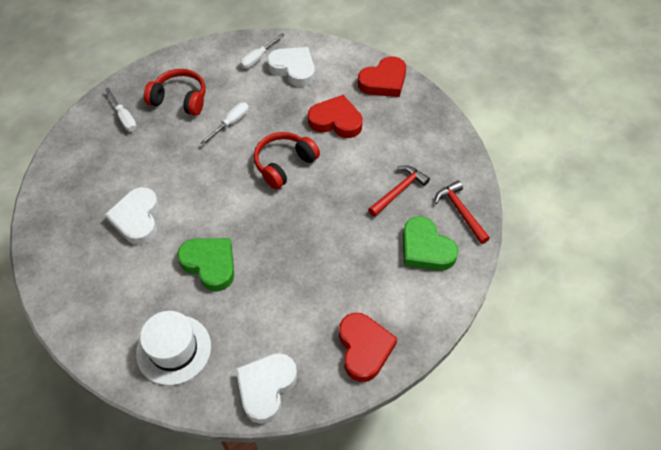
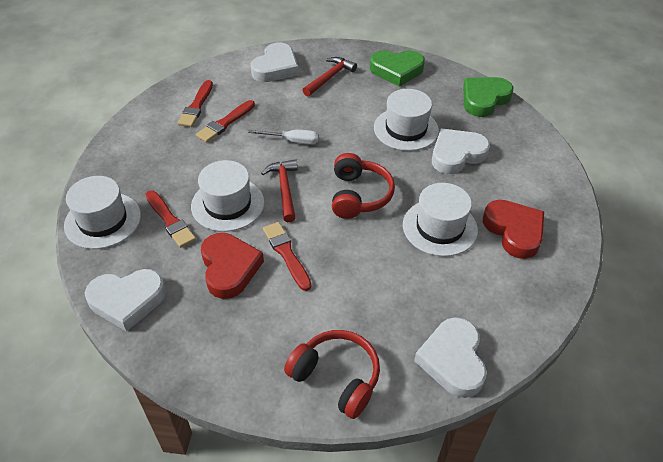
red brush: none = 0 -> [145,190,196,248] [178,80,213,127] [196,100,255,143] [263,222,312,291] = 4
red heart: [308,95,363,138] [339,313,398,382] [358,56,406,97] = 3 -> [201,233,264,299] [483,200,544,259] = 2
white hat: [136,311,211,385] = 1 -> [64,176,141,249] [191,160,264,232] [374,89,439,151] [403,183,478,257] = 4
white heart: [105,187,159,245] [236,353,297,424] [267,47,315,87] = 3 -> [85,269,166,332] [251,42,298,82] [414,317,487,398] [432,129,490,174] = 4
white screwdriver: [105,88,137,131] [201,102,249,145] [240,33,285,69] = 3 -> [248,130,319,145] = 1

